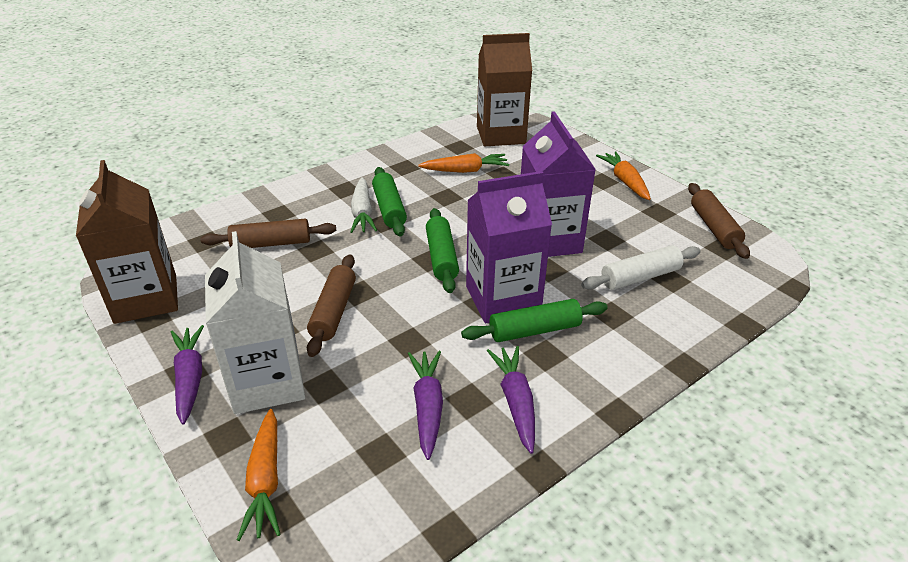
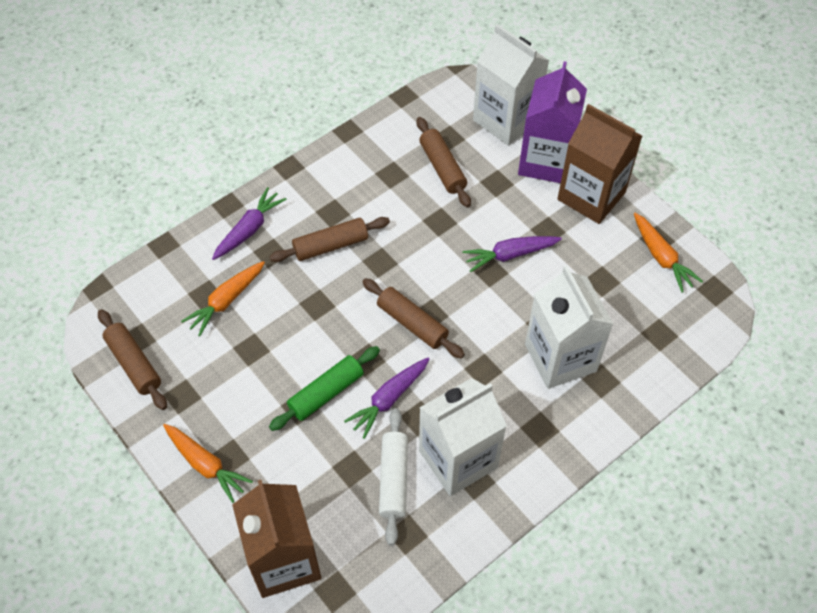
brown rolling pin: [200,219,336,248] [307,254,356,357] [688,183,750,259] = 3 -> [98,309,167,410] [269,217,390,262] [362,278,465,359] [416,117,471,207] = 4
green rolling pin: [372,167,407,236] [426,208,459,293] [461,299,608,342] = 3 -> [269,346,380,431] = 1
purple carton: [466,171,552,323] [521,111,596,257] = 2 -> [518,61,587,183] = 1
white carrot: [350,177,377,233] = 1 -> none = 0
white carton: [205,231,305,414] = 1 -> [419,378,507,496] [473,24,549,146] [525,266,613,389] = 3

